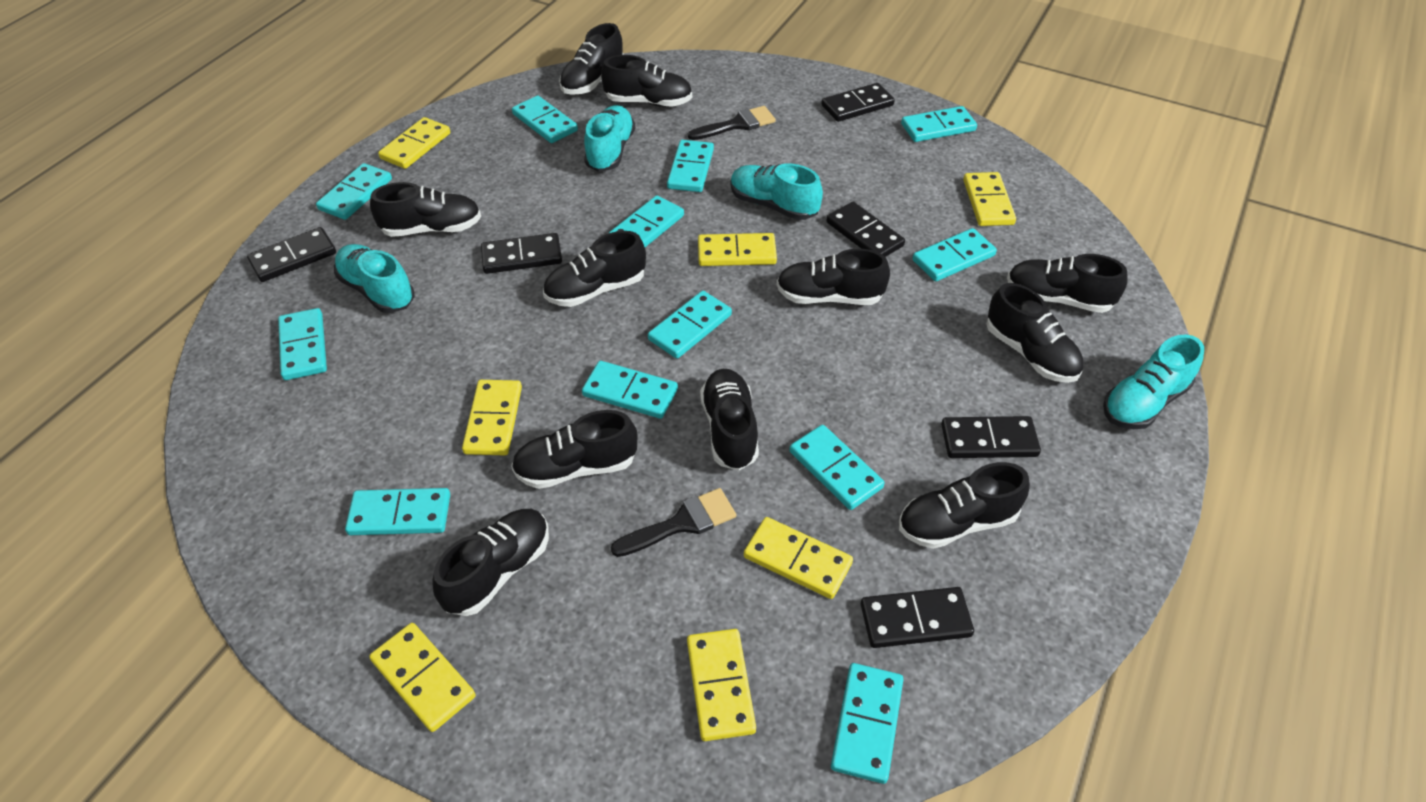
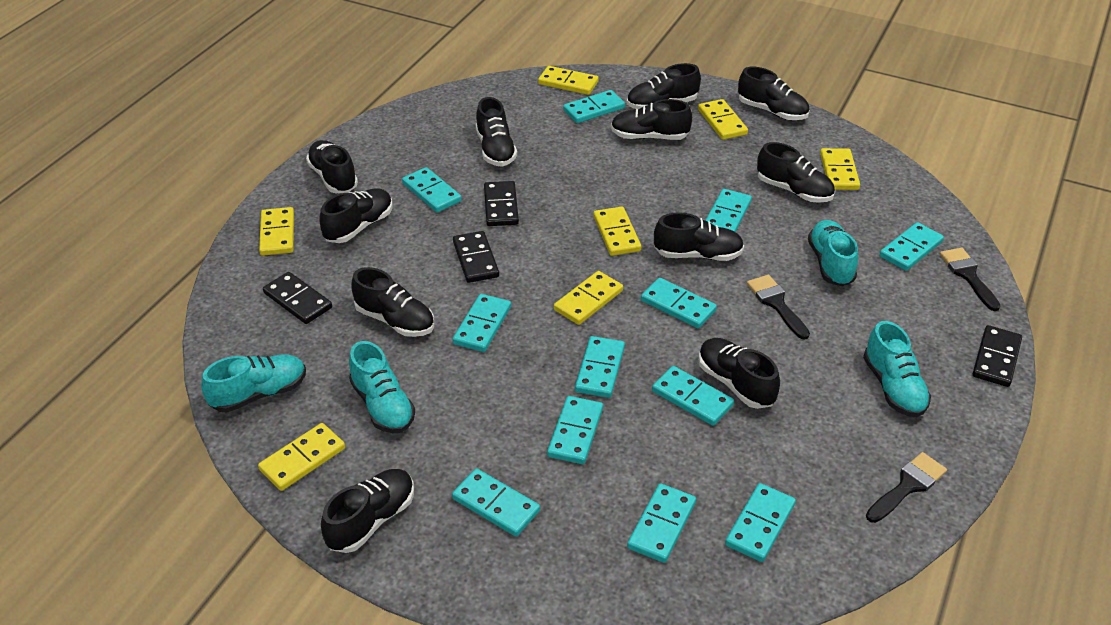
black brush: [611,488,736,557] [688,106,776,140] = 2 -> [747,275,810,340] [866,452,947,523] [940,248,1001,311] = 3
black domino: [247,227,336,282] [481,233,562,274] [821,83,895,122] [826,202,905,257] [861,587,974,648] [941,416,1041,458] = 6 -> [263,272,332,324] [453,231,499,283] [484,181,519,226] [972,325,1022,387] = 4

